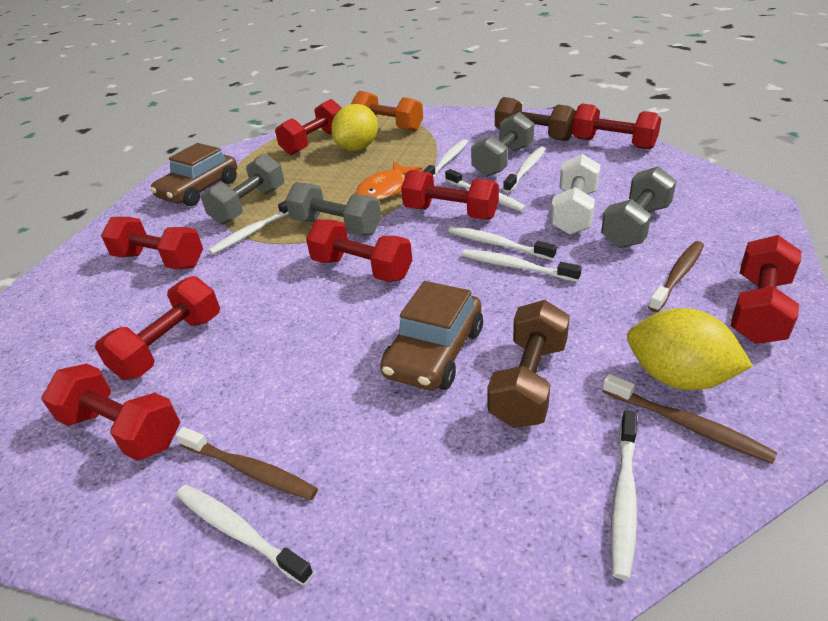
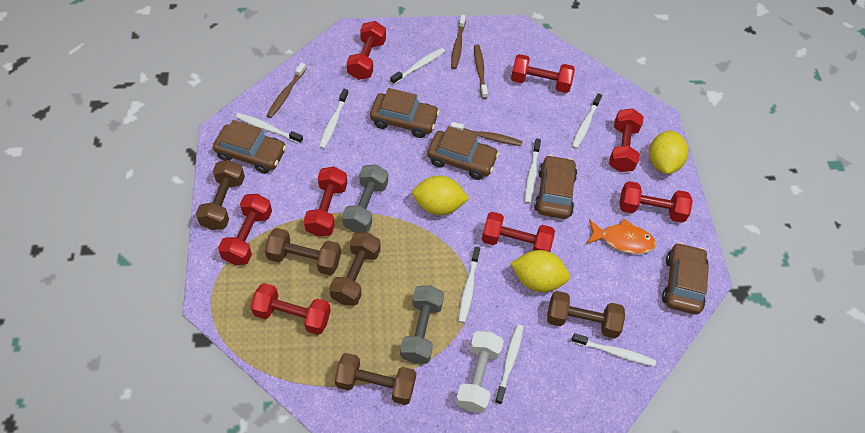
brown car: [150,143,237,206] [380,281,483,391] = 2 -> [213,120,287,174] [370,88,440,138] [427,126,499,180] [534,155,577,219] [662,242,709,314] = 5
brown dumbbell: [487,300,570,428] [495,97,576,141] = 2 -> [196,160,245,230] [265,228,341,275] [329,232,381,306] [334,353,416,405] [547,291,625,338] = 5
brown toothbrush: [176,427,318,500] [602,374,777,464] [648,241,704,312] = 3 -> [266,63,306,118] [451,15,466,69] [451,122,522,146] [474,45,488,99] = 4
grey dumbbell: [201,154,284,225] [285,182,381,236] [471,112,534,177] [601,166,676,248] = 4 -> [342,164,388,233] [400,285,444,364] = 2
orange dumbbell: [351,91,423,131] = 1 -> none = 0
yellow lemon: [331,104,378,151] [627,308,753,390] = 2 -> [412,176,470,215] [510,250,570,292] [649,130,688,174] = 3

